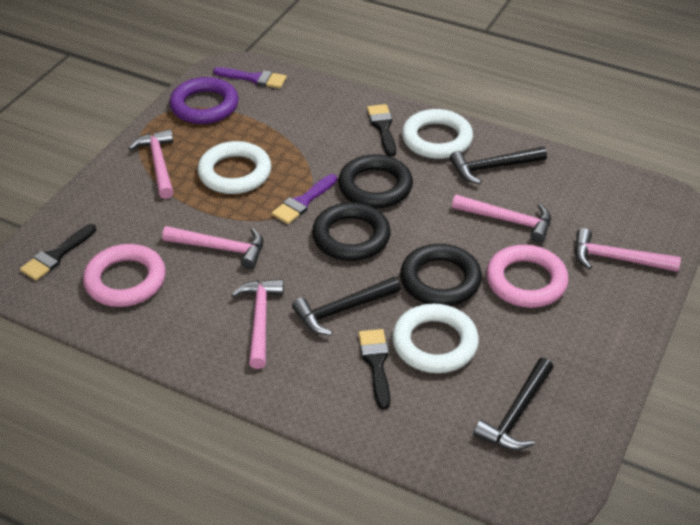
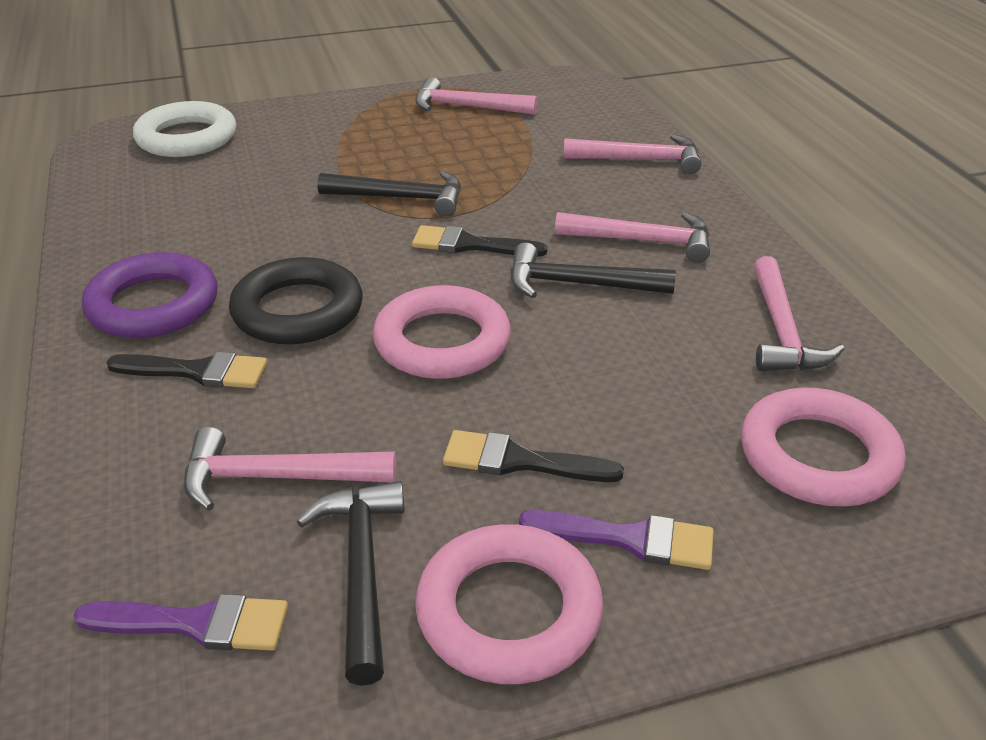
black ring: [312,202,391,261] [338,154,413,208] [400,244,482,306] = 3 -> [229,257,363,345] = 1
pink ring: [83,244,166,307] [486,245,569,308] = 2 -> [373,285,511,379] [415,524,604,684] [741,387,906,507] = 3
white ring: [197,141,271,194] [392,304,479,373] [402,109,473,159] = 3 -> [133,101,236,157] = 1

